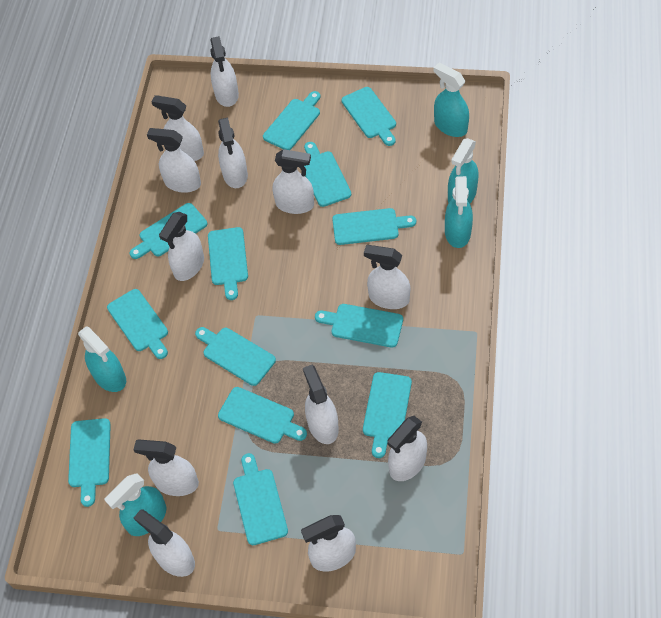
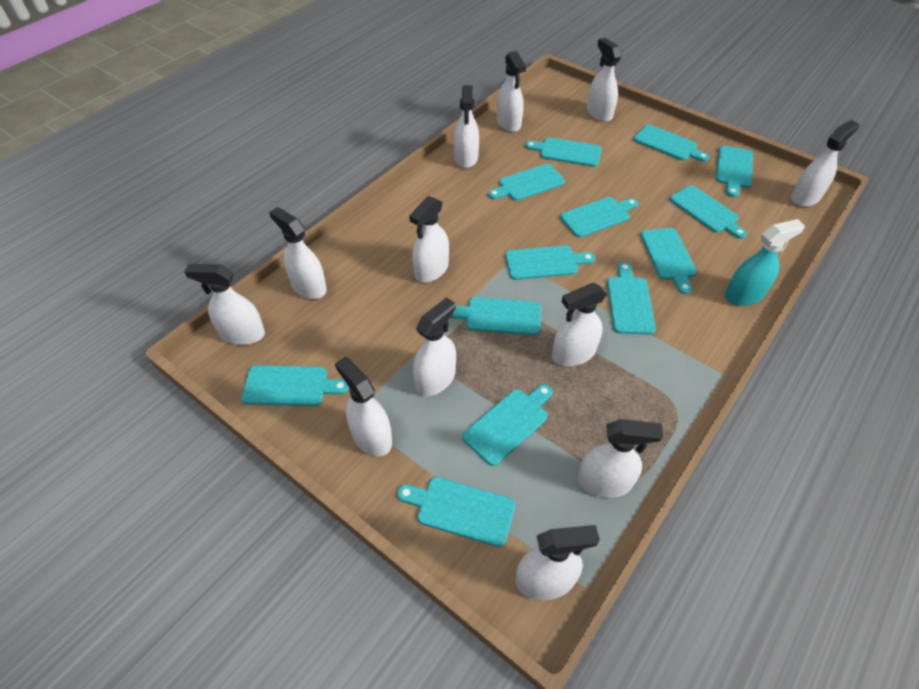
turquoise spray bottle: [78,326,126,392] [104,473,166,536] [434,63,469,137] [445,176,473,248] [448,138,479,203] = 5 -> [725,219,805,306] = 1

